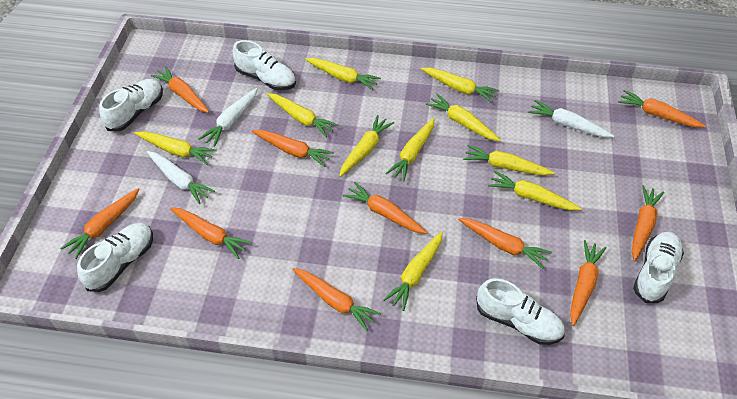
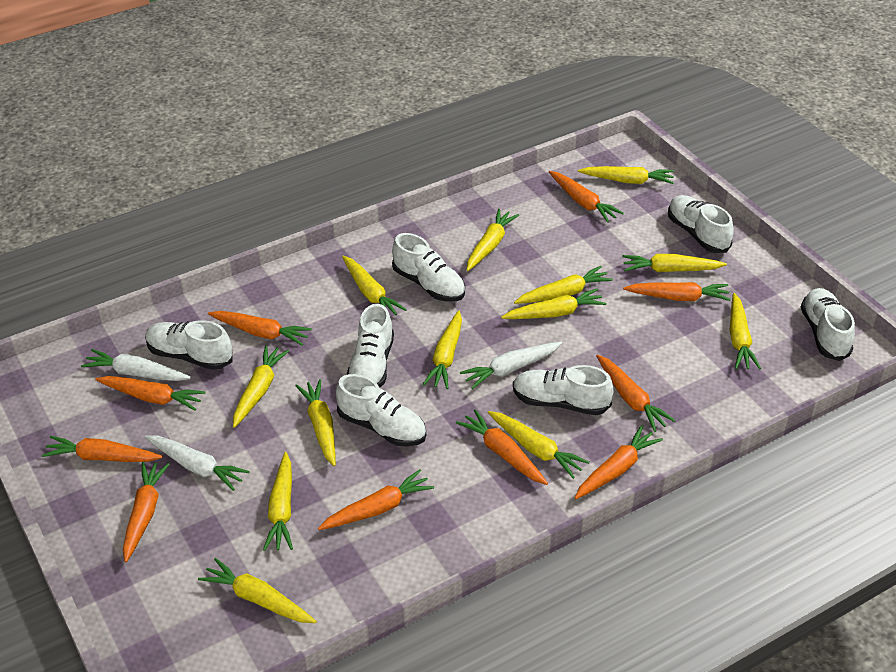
white shoe: [77,223,153,292] [99,79,163,132] [233,40,296,90] [476,278,565,345] [633,231,684,303] = 5 -> [145,320,233,370] [336,374,426,447] [346,304,394,388] [392,233,465,302] [513,365,613,415] [668,195,734,253] [801,288,855,361] = 7
yellow carrot: [134,131,217,165] [267,93,338,137] [305,58,381,90] [339,115,394,177] [383,231,443,311] [385,118,434,182] [421,68,499,103] [426,94,501,141] [463,145,555,176] [488,171,582,210] = 10 -> [198,558,317,623] [233,345,289,428] [263,452,293,551] [295,379,336,466] [342,256,407,315] [422,310,462,389] [467,209,519,271] [488,411,589,479] [501,288,606,319] [514,266,613,304] [578,166,674,184] [622,254,727,272] [729,293,761,370] = 13

